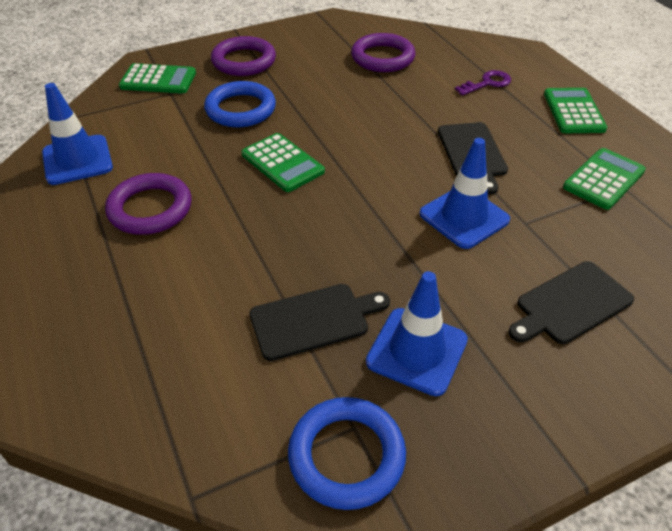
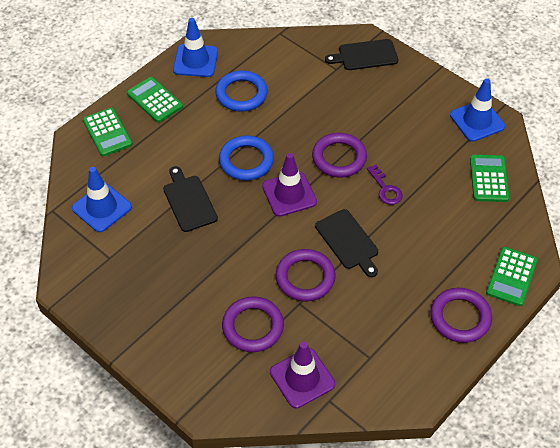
purple ring: [105,173,191,235] [211,36,276,76] [351,33,415,72] = 3 -> [222,296,284,352] [276,249,335,301] [312,133,367,177] [430,288,492,343] = 4
purple traffic cone: none = 0 -> [262,153,317,217] [270,342,335,408] = 2

